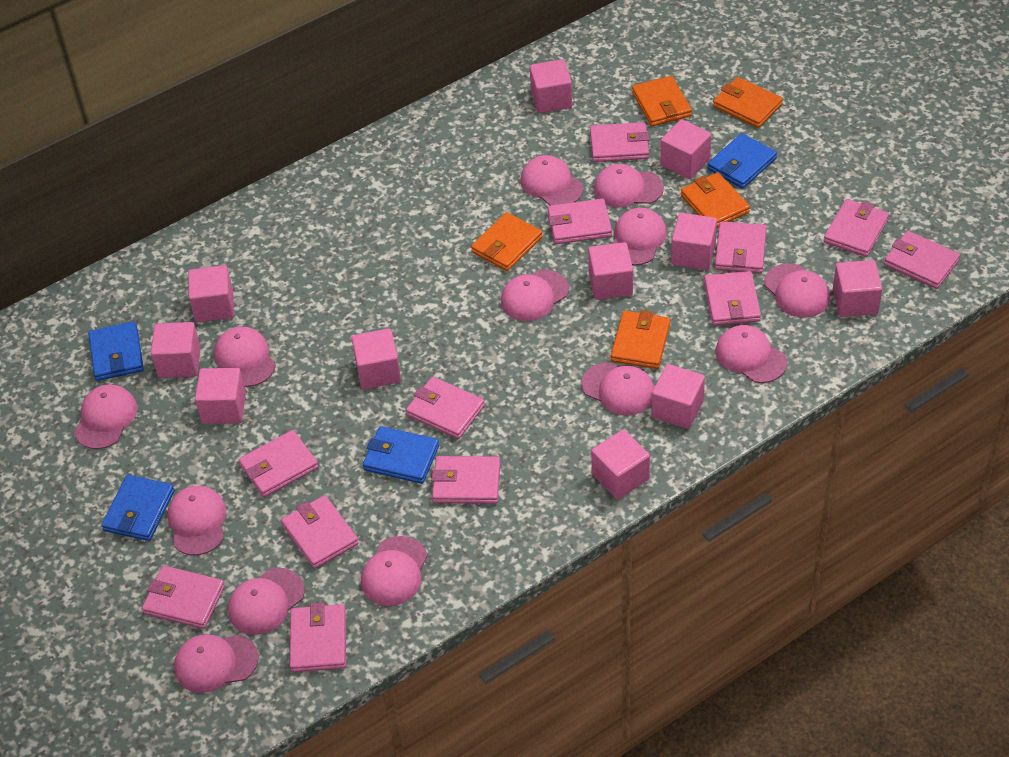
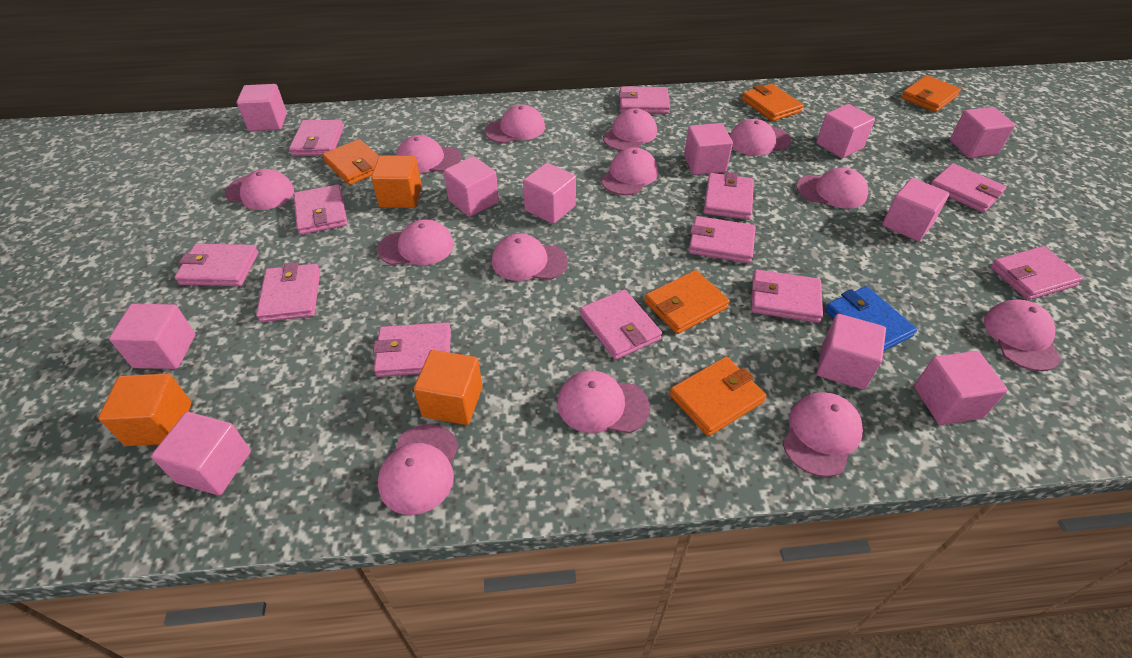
blue wallet: [88,321,144,381] [101,475,175,541] [363,426,439,484] [708,133,777,189] = 4 -> [825,286,917,351] = 1
orange cube: none = 0 -> [98,374,191,446] [371,155,422,208] [414,350,483,425] = 3

